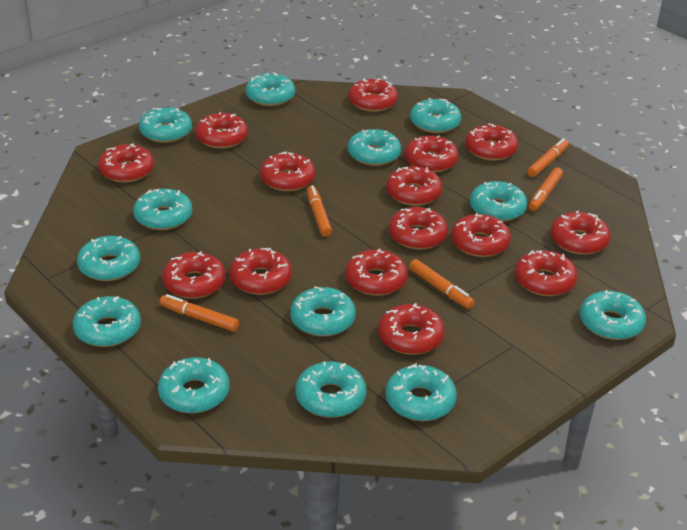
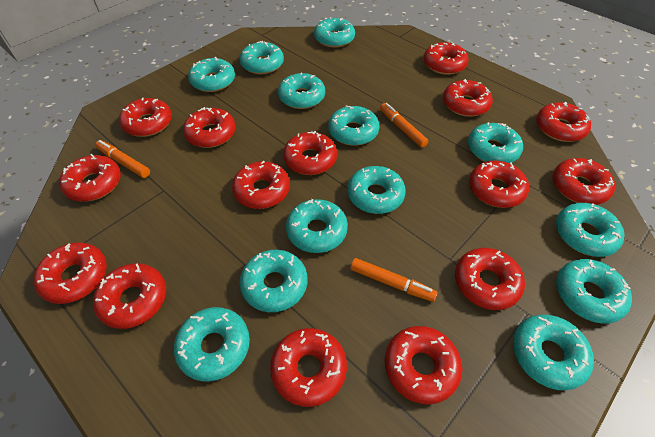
orange marker: [160,294,239,332] [307,185,332,237] [409,259,475,309] [527,138,569,177] [528,167,563,211] = 5 -> [95,140,150,178] [350,258,438,302] [380,103,428,148] = 3

